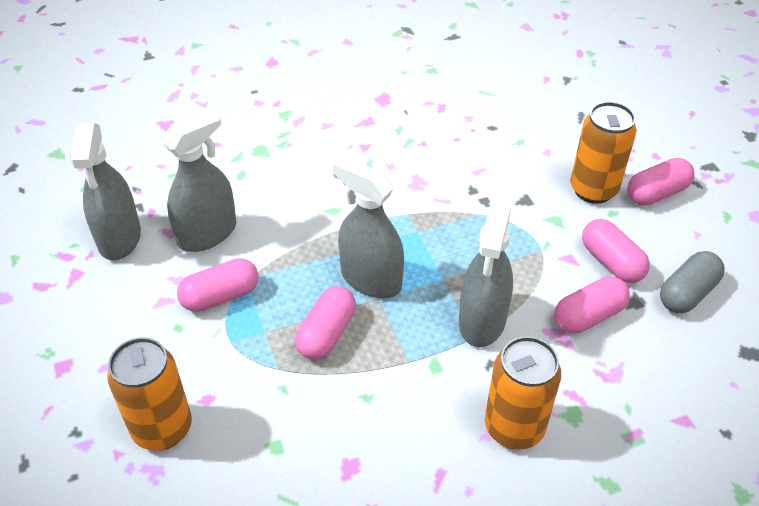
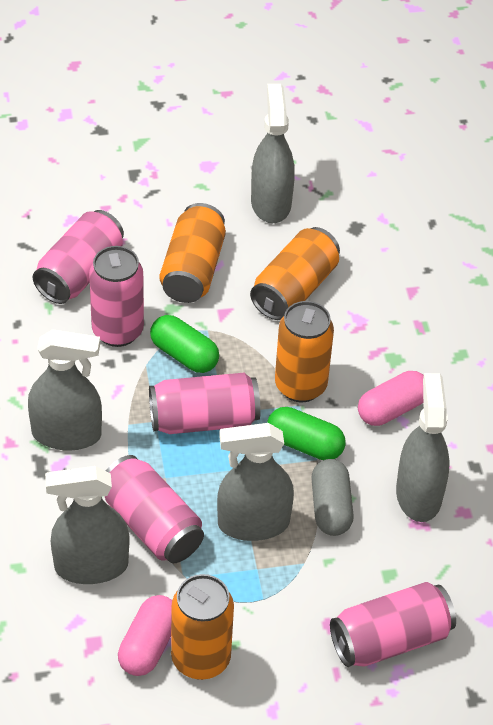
green capsule: none = 0 -> [150,315,219,373] [267,407,346,460] = 2
grey spray bottle: [71,123,141,261] [162,109,236,252] [333,156,404,298] [459,206,513,347] = 4 -> [28,329,102,451] [45,466,129,584] [217,423,294,541] [251,84,295,223] [396,373,449,522] = 5
orange can: [107,337,192,450] [485,336,561,449] [570,102,637,204] = 3 -> [159,203,226,303] [171,574,234,680] [250,227,340,320] [275,301,334,402] = 4
pink can: none = 0 -> [32,210,124,304] [89,246,144,347] [105,455,204,563] [149,373,261,434] [330,582,456,667] = 5
pink capsule: [177,258,259,312] [295,286,356,360] [554,276,630,334] [582,219,650,283] [627,158,694,205] = 5 -> [118,595,172,676] [358,371,424,426] = 2

